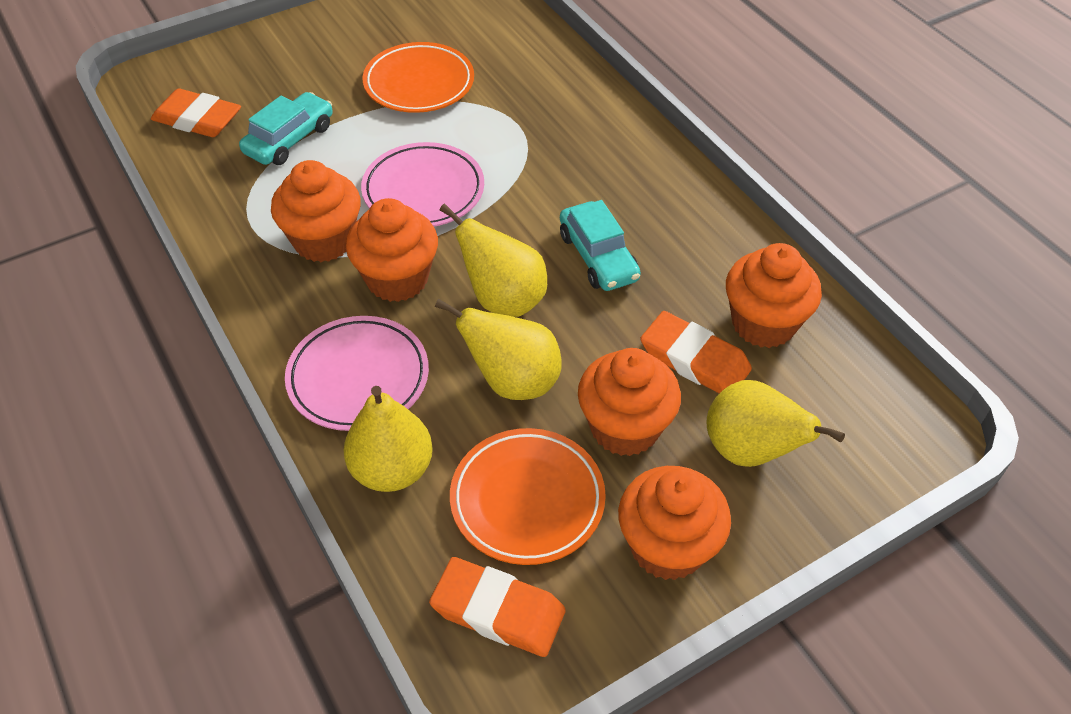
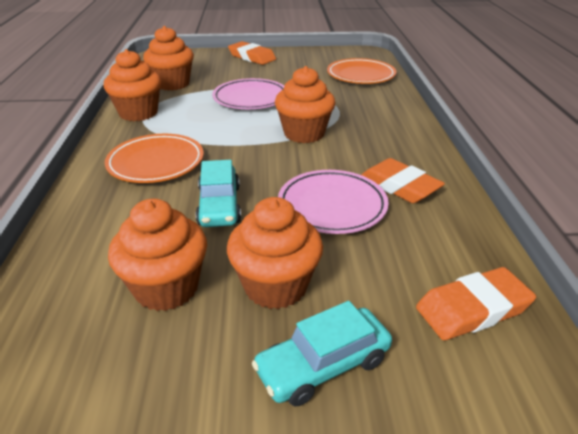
yellow pear: [344,386,433,492] [435,299,562,400] [440,204,547,317] [706,380,845,467] = 4 -> none = 0

